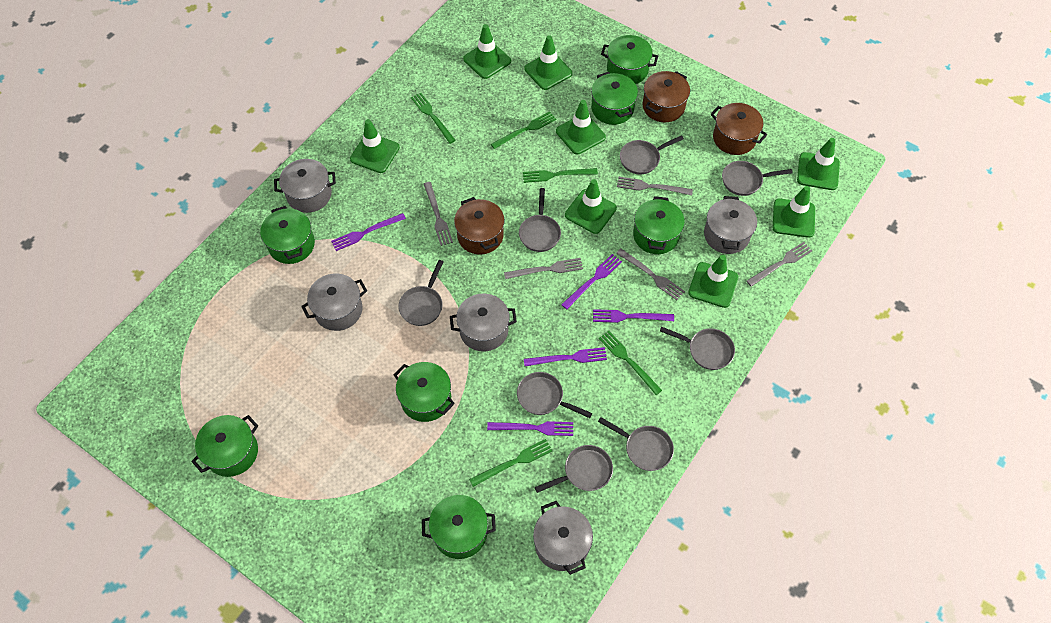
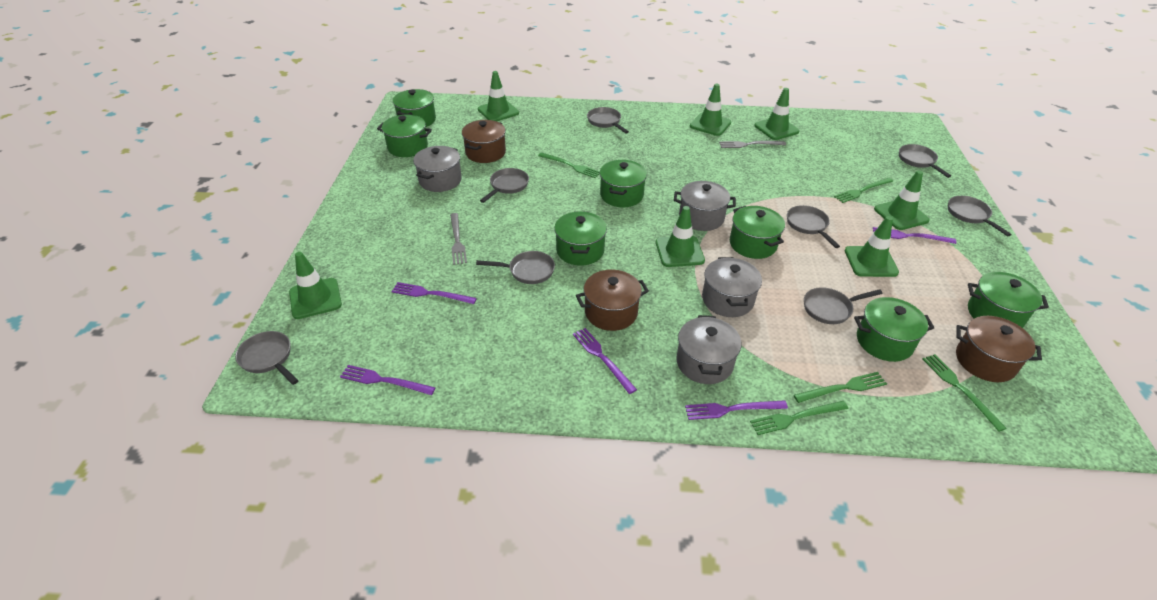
green traffic cone: [350,119,400,173] [463,24,511,79] [524,35,572,90] [556,100,606,154] [565,179,617,234] [688,255,738,308] [773,186,815,238] [797,138,840,190] = 8 -> [289,252,342,319] [478,71,519,121] [656,206,705,267] [690,84,731,136] [754,88,799,140] [845,216,899,277] [874,171,930,230] = 7
grey fork: [424,182,453,246] [504,258,583,279] [616,248,685,300] [617,177,693,195] [746,242,813,287] = 5 -> [450,213,467,265] [719,141,786,148] = 2
grey pot: [274,159,336,213] [301,273,367,331] [450,294,517,352] [533,501,593,575] [704,196,757,254] = 5 -> [413,146,462,192] [674,181,736,231] [676,315,741,384] [702,257,762,317] = 4

